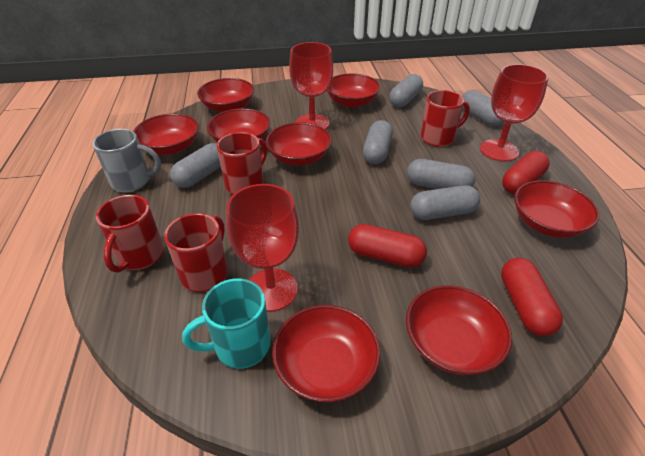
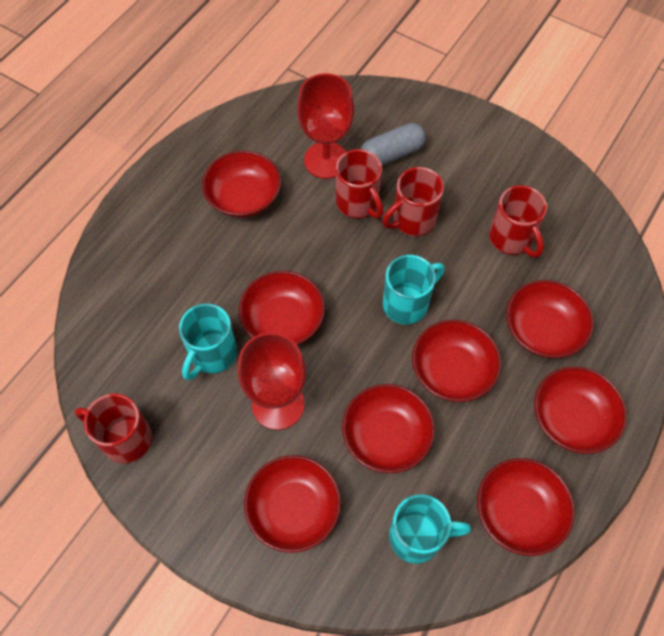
grey capsule: [170,143,221,188] [363,120,393,164] [389,74,423,107] [407,159,475,189] [410,185,480,220] [462,90,504,126] = 6 -> [361,123,426,166] = 1
grey mug: [92,129,161,193] = 1 -> none = 0
red capsule: [348,224,427,268] [501,258,563,337] [502,151,550,194] = 3 -> none = 0
red goblet: [226,184,299,312] [289,42,333,130] [480,64,549,162] = 3 -> [238,332,306,430] [297,73,354,179] = 2
turquoise mug: [182,278,271,369] = 1 -> [179,303,237,380] [383,255,445,325] [389,494,471,564] = 3

